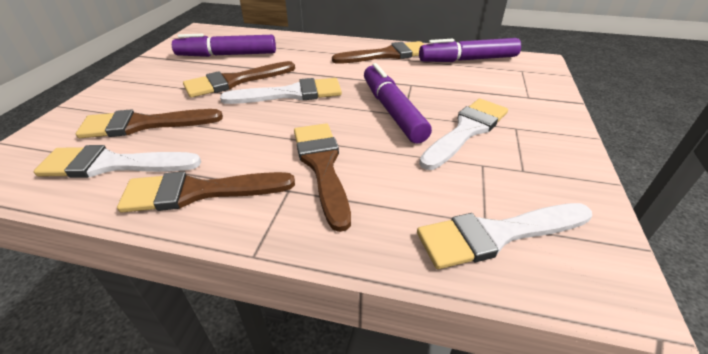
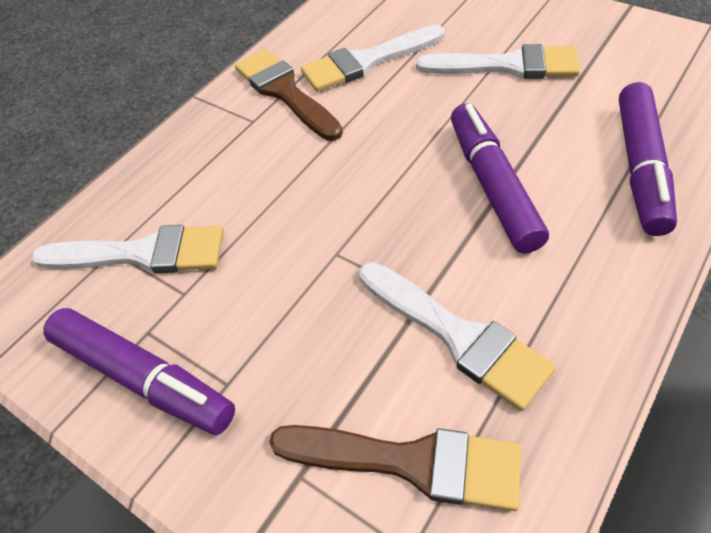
brown brush: [76,109,223,138] [117,172,295,212] [183,61,295,98] [294,123,351,232] [332,41,424,64] = 5 -> [235,49,343,141] [269,425,521,511] = 2

